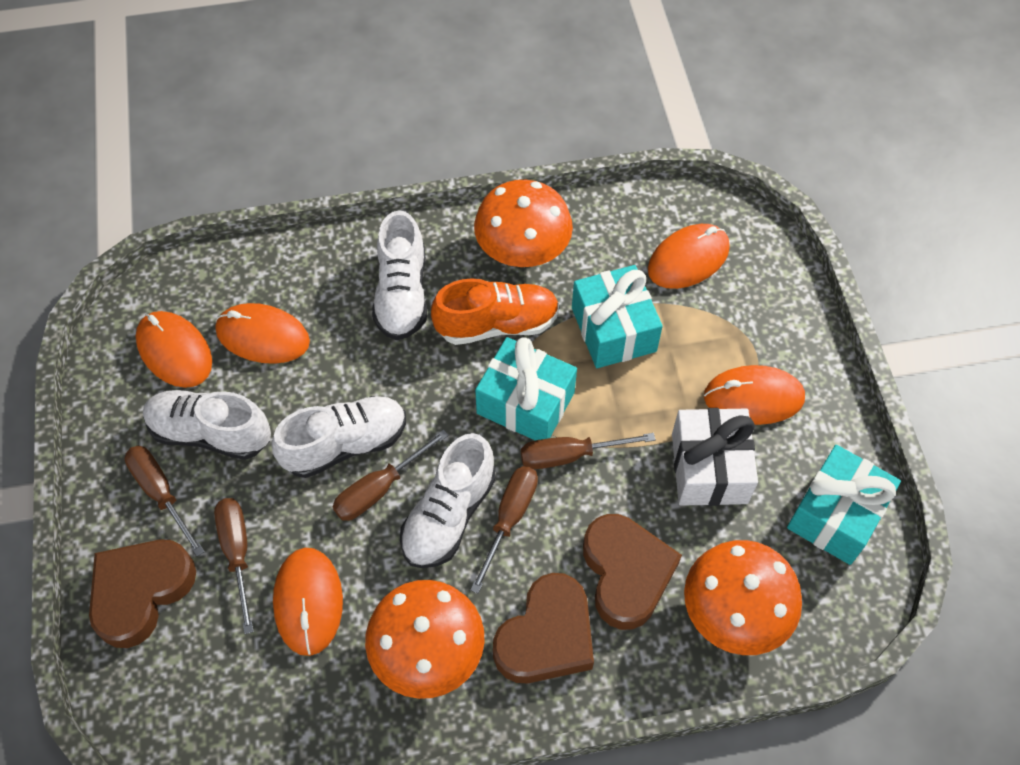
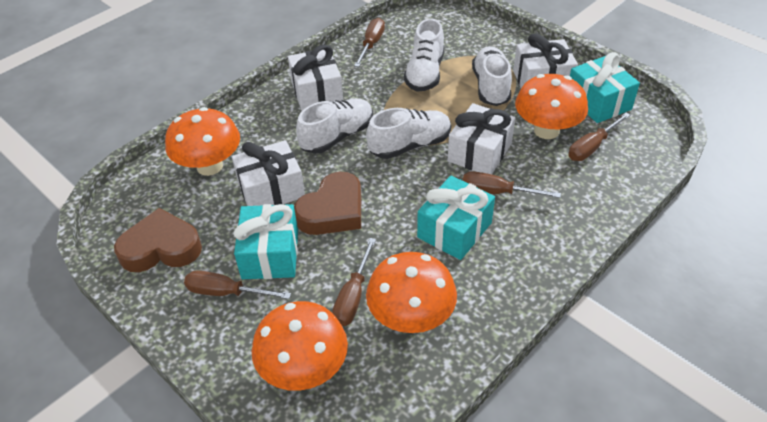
brown heart: [89,539,196,648] [493,573,594,683] [583,514,682,630] = 3 -> [114,208,202,272] [294,172,361,235] = 2
orange mouse: [136,311,212,388] [216,303,310,364] [273,548,343,656] [648,224,730,289] [704,365,805,425] = 5 -> none = 0
orange mushroom: [365,580,484,699] [474,180,573,267] [684,540,802,655] = 3 -> [165,107,240,176] [252,301,348,391] [366,252,457,333] [515,74,588,139] = 4
orange shoe: [431,278,560,345] = 1 -> none = 0
white gift: [672,408,758,506] = 1 -> [232,140,305,206] [288,45,343,111] [447,103,515,174] [513,33,578,88] = 4

